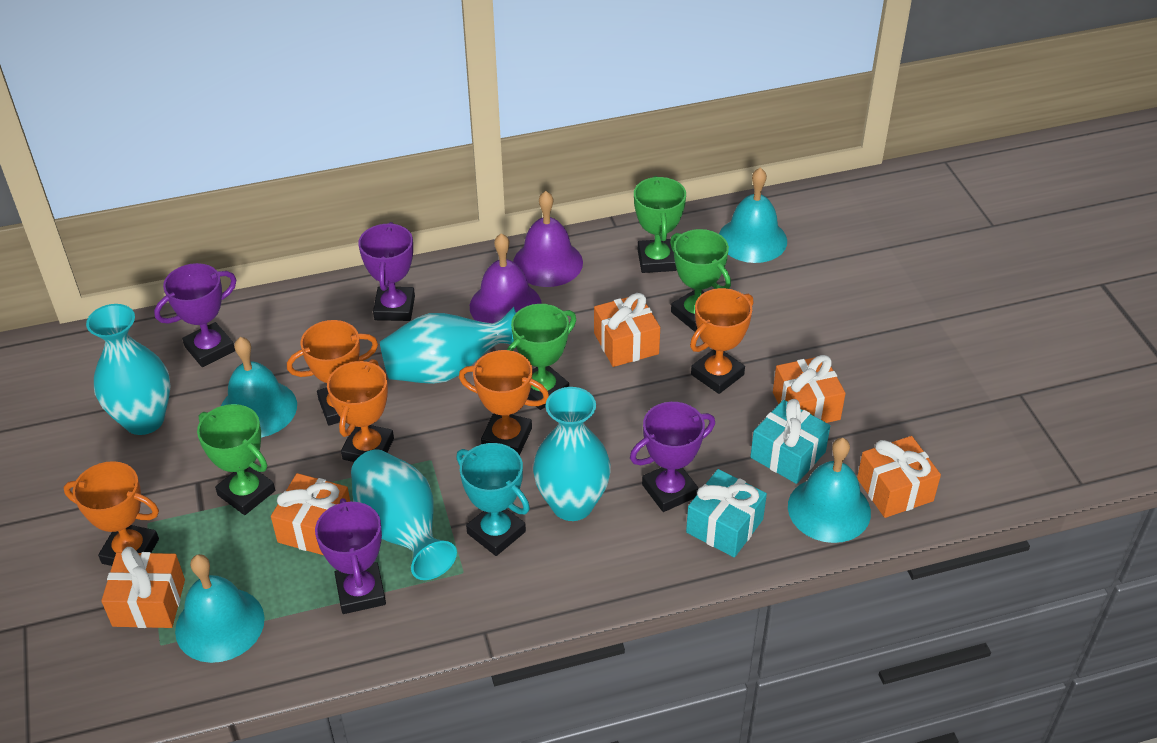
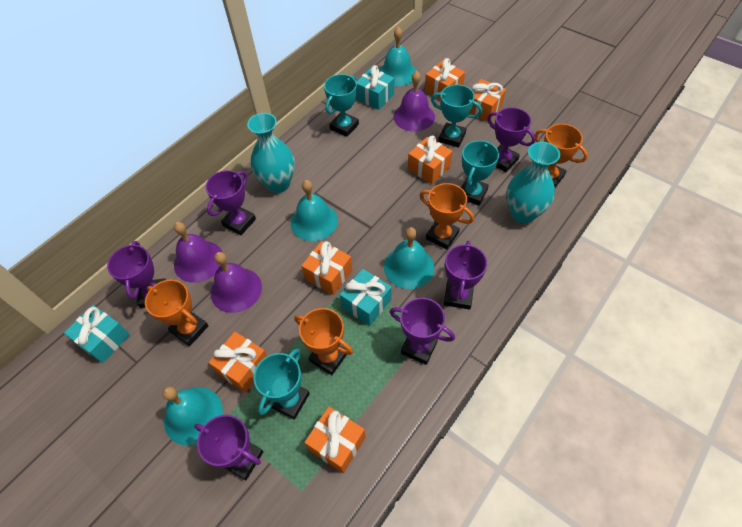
green trophy: [197,404,275,515] [507,304,576,410] [634,176,686,273] [670,229,731,332] = 4 -> none = 0
orange gift: [101,547,185,628] [271,473,350,555] [594,293,660,367] [773,355,846,423] [857,436,941,518] = 5 -> [209,332,267,392] [301,241,353,295] [304,407,366,473] [408,136,453,184] [425,58,465,100] [469,79,506,122] = 6
orange trophy: [64,461,159,566] [287,320,378,426] [327,359,394,462] [459,350,549,455] [690,288,753,394] = 5 -> [145,280,208,346] [295,308,353,375] [420,183,474,250] [535,124,588,187] = 4
purple bell: [470,233,542,323] [513,191,583,287] = 2 -> [174,222,222,283] [211,252,262,313] [394,71,435,132] = 3
purple trophy: [154,263,236,367] [315,498,386,614] [358,222,415,321] [630,402,715,512] = 4 -> [107,241,166,308] [194,415,264,480] [205,170,256,235] [390,298,455,365] [444,241,487,310] [487,107,536,172] = 6
turquoise gift: [686,469,767,557] [750,399,830,484] = 2 -> [64,305,130,363] [340,269,391,326] [356,65,394,110] = 3
turquoise trophy: [456,443,530,556] = 1 -> [254,348,310,420] [324,74,359,137] [431,84,482,148] [461,140,499,206] = 4
turquoise vase: [86,304,171,435] [351,449,457,580] [380,307,516,384] [533,387,611,521] = 4 -> [247,113,295,193] [507,142,560,224] = 2

